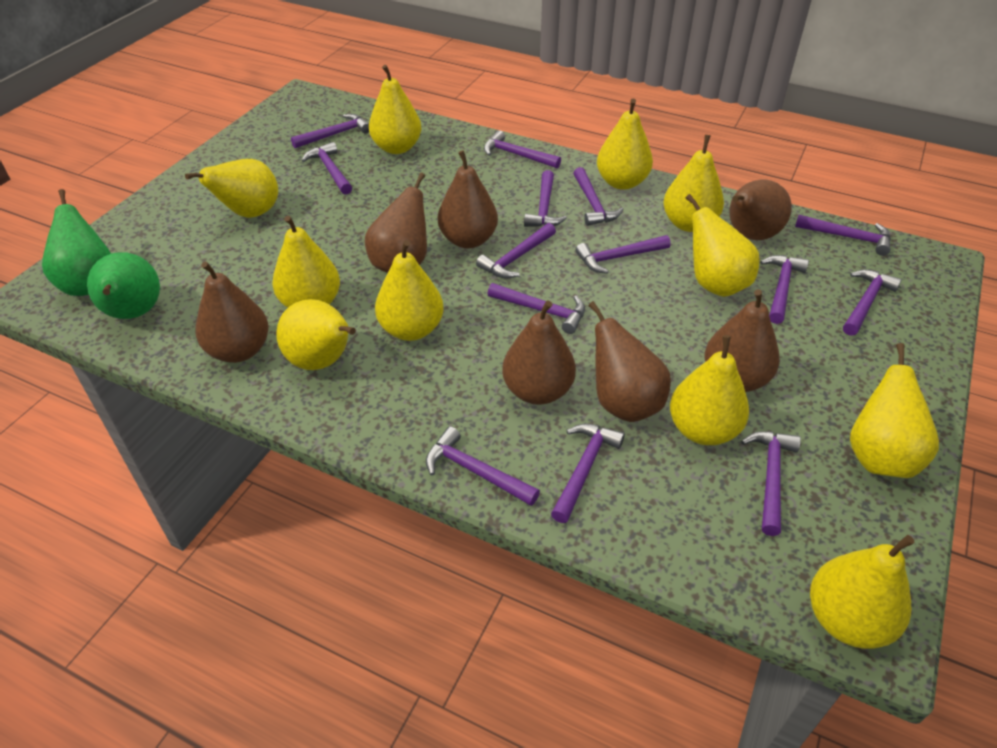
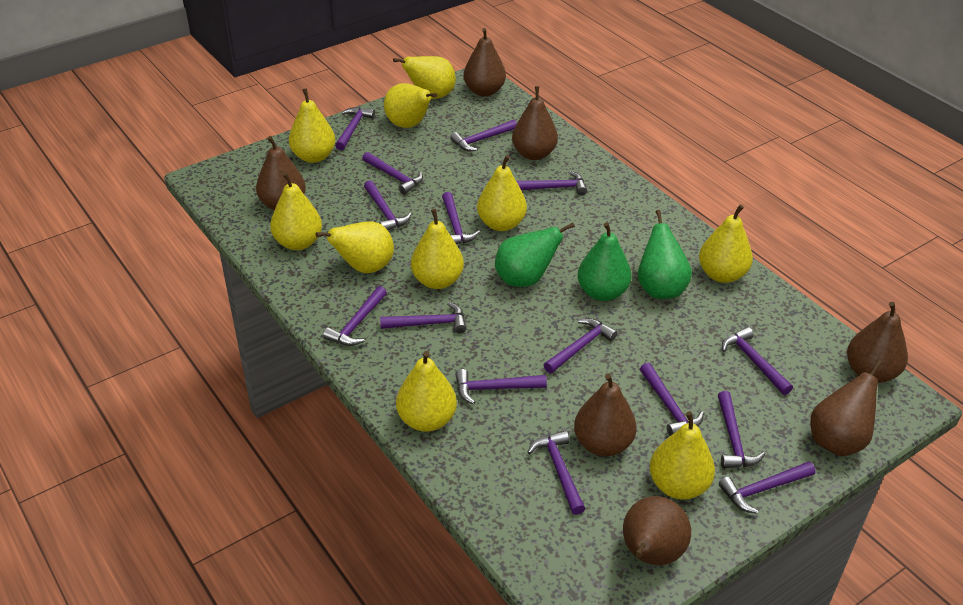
green pear: [42,189,111,296] [87,252,160,319] = 2 -> [495,222,575,287] [578,222,632,301] [638,210,692,299] = 3
purple hammer: [291,114,369,148] [301,142,352,195] [426,426,540,506] [476,223,556,279] [484,130,561,169] [488,283,585,334] [524,170,567,227] [551,424,625,523] [573,167,624,226] [575,235,671,274] [741,431,801,536] [760,255,809,324] [795,215,891,256] [843,270,902,336] = 14 -> [323,286,387,346] [335,107,375,150] [362,152,423,194] [364,180,411,230] [380,302,466,333] [442,192,480,244] [450,120,517,151] [455,369,547,404] [516,171,587,195] [528,430,585,515] [544,318,618,373] [640,363,704,436] [718,391,765,468] [719,461,816,514] [722,327,793,395] = 15
yellow pear: [185,159,278,218] [272,216,340,308] [276,299,356,370] [369,65,422,154] [375,240,444,341] [597,98,653,190] [663,135,724,232] [670,335,749,445] [685,194,760,297] [810,535,915,649] [850,343,939,478] = 11 -> [270,173,322,250] [289,88,336,163] [316,221,394,273] [384,83,437,128] [393,56,456,99] [396,351,457,432] [411,209,464,289] [477,155,527,231] [650,412,715,500] [699,205,753,283] = 10

